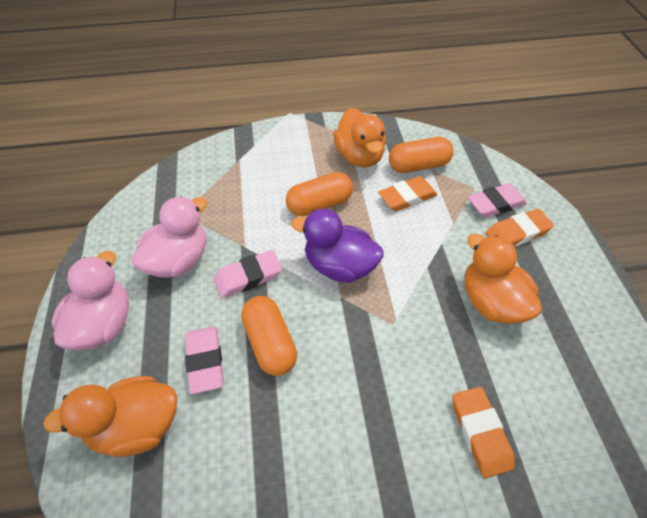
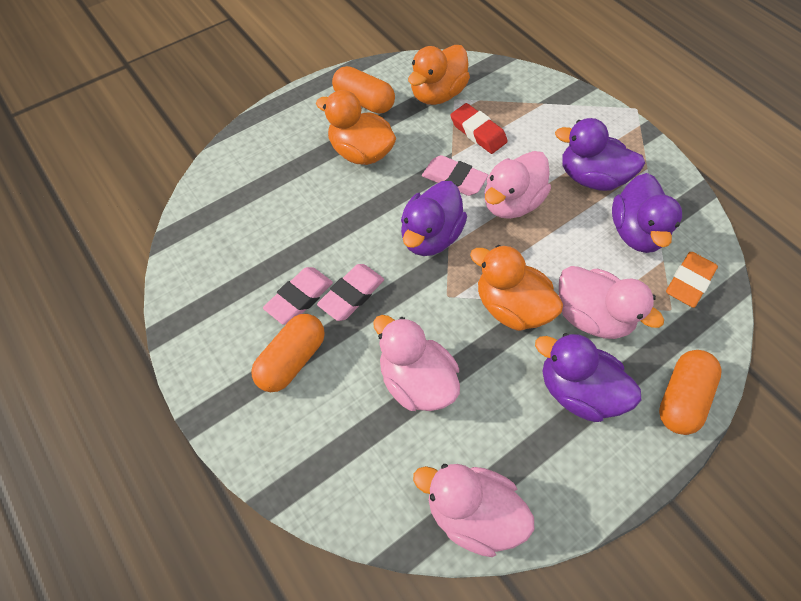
orange eraser: [378,176,438,211] [452,387,515,478] [486,209,554,246] = 3 -> [666,252,718,308] = 1
pink duck: [51,251,129,351] [132,196,207,278] = 2 -> [373,315,460,411] [413,464,535,557] [484,151,551,219] [559,266,664,339] = 4
purple duck: [291,209,384,283] = 1 -> [401,181,467,256] [535,333,641,422] [555,118,645,191] [612,173,682,253] = 4
red eraser: none = 0 -> [450,103,508,154] = 1

